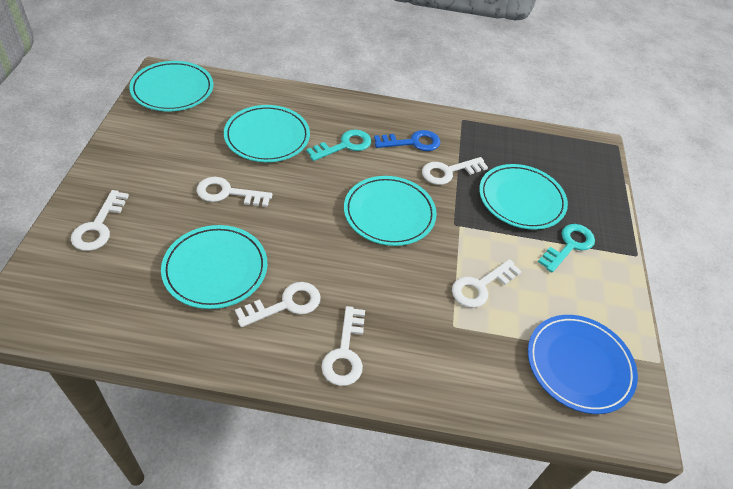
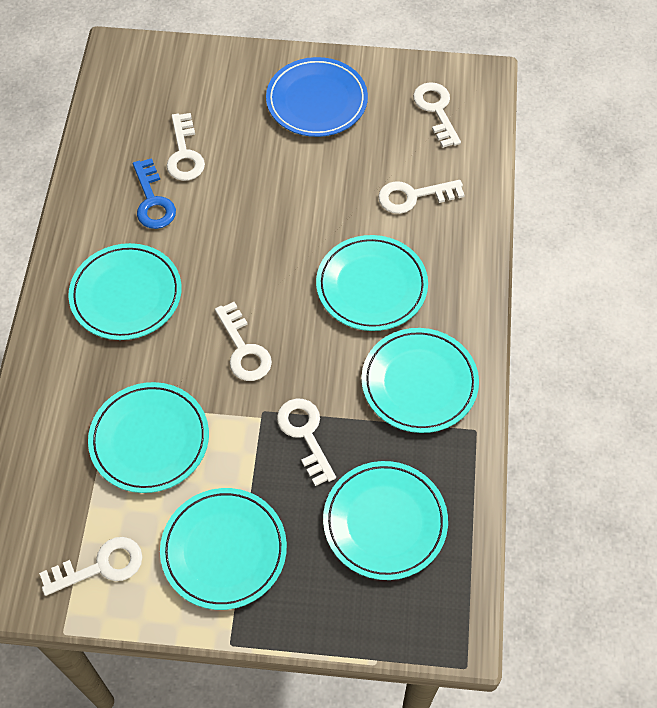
turquoise key: [306,130,371,161] [538,224,595,273] = 2 -> none = 0
turquoise plate: [129,61,213,111] [161,225,267,309] [224,105,310,162] [344,176,437,246] [479,164,568,230] = 5 -> [68,243,182,340] [88,382,209,493] [160,488,287,610] [316,235,428,331] [323,461,448,580] [361,328,479,433] = 6

